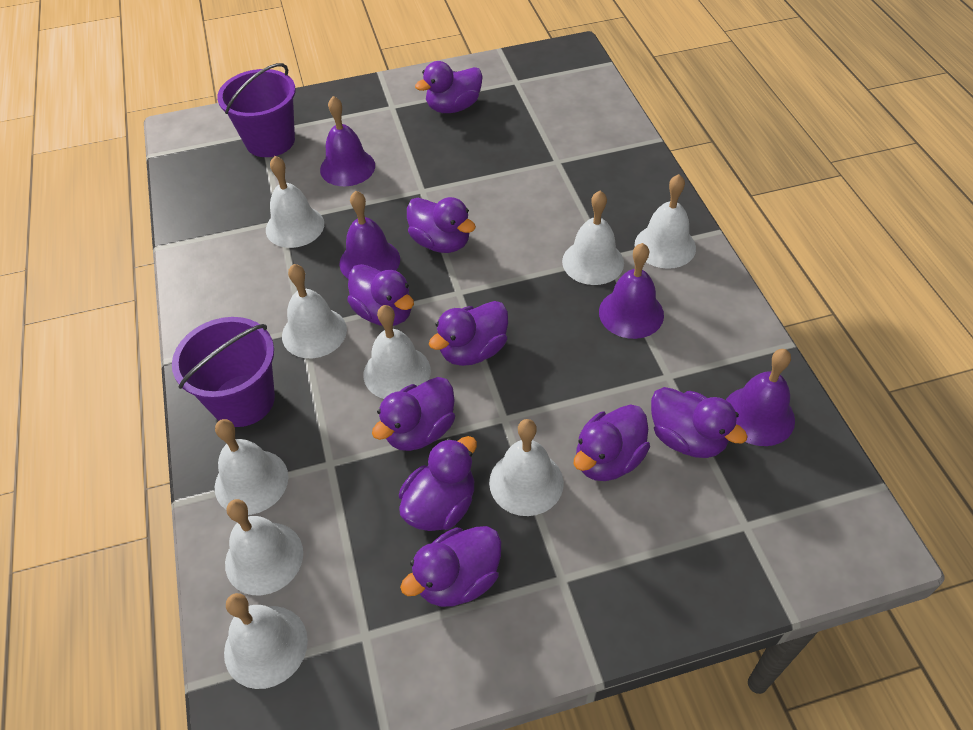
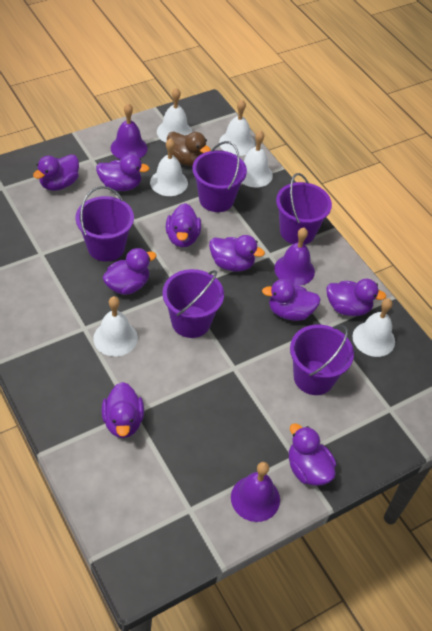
brown duck: none = 0 -> [167,131,211,166] = 1
purple bell: [320,96,375,186] [339,191,400,279] [599,243,664,339] [726,349,795,446] = 4 -> [111,103,147,159] [231,462,280,522] [274,228,315,286] = 3
purple bucket: [172,317,275,427] [217,63,296,157] = 2 -> [76,186,134,262] [162,269,224,338] [192,141,247,212] [276,173,332,244] [290,325,354,395] = 5
white bell: [215,419,288,515] [224,593,308,689] [225,499,303,595] [266,156,324,248] [282,264,347,358] [363,305,431,399] [489,419,564,516] [562,191,624,285] [635,174,696,269] = 9 -> [93,296,138,356] [150,138,188,196] [157,88,192,143] [219,99,255,156] [242,130,273,187] [352,298,395,357] = 6

